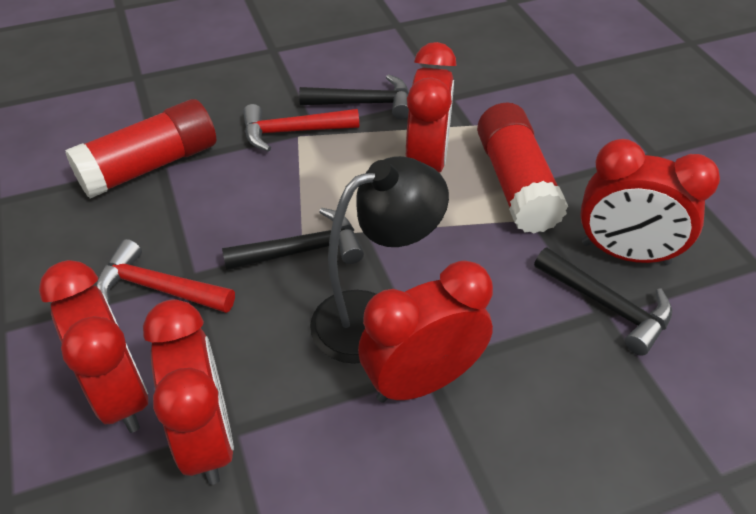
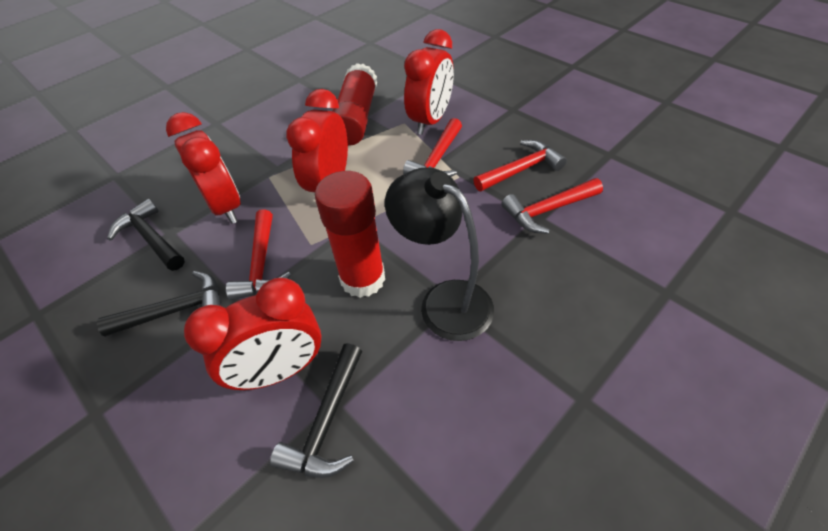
red clock: [39,260,148,433] [143,299,234,485] [358,260,493,403] [406,42,457,173] [580,139,720,265] = 5 -> [166,112,241,224] [184,277,321,390] [286,89,348,192] [404,29,454,135] = 4
red hammer: [96,239,235,313] [243,104,359,152] = 2 -> [226,209,291,300] [403,118,462,177] [473,140,567,191] [501,178,603,234] = 4

